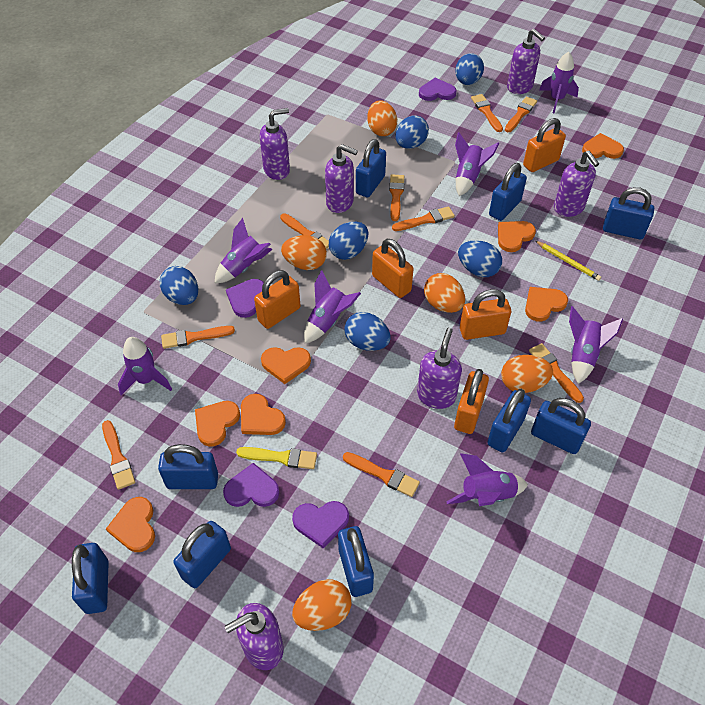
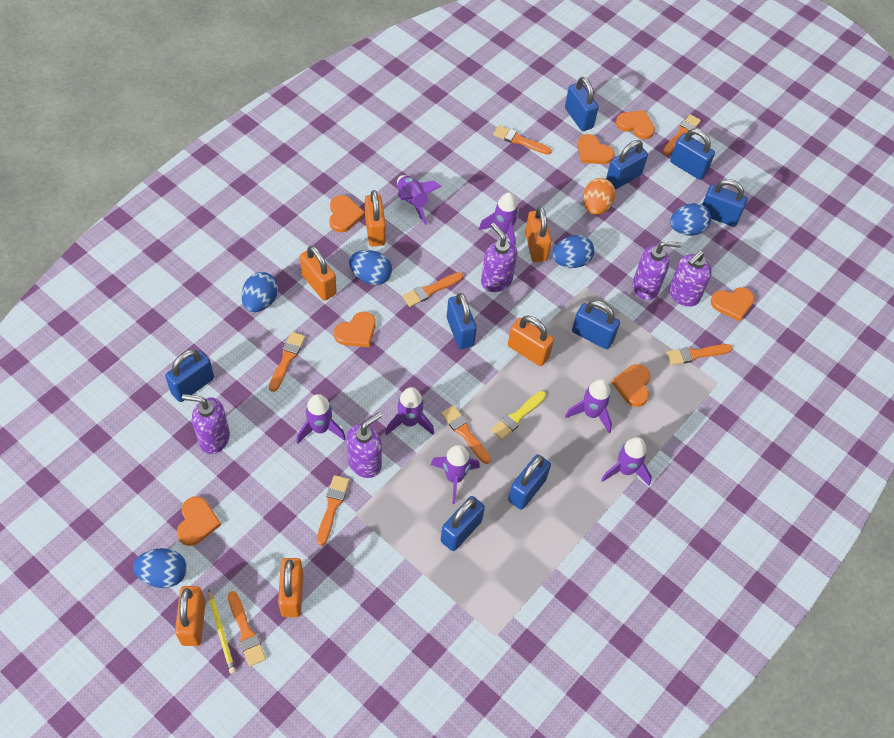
blue egg: [160,266,198,305] [329,222,368,260] [344,312,390,351] [395,116,429,149] [455,53,484,85] [458,240,502,277] = 6 -> [133,548,187,588] [241,272,278,312] [349,250,392,285] [552,235,594,268] [670,203,711,236] = 5
orange brush: [102,420,135,490] [161,326,235,349] [280,213,329,249] [343,452,420,497] [389,175,404,221] [392,206,455,231] [471,94,503,132] [505,97,537,132] [529,343,584,403] = 9 -> [228,591,266,666] [269,332,305,392] [317,475,349,546] [402,272,463,307] [441,405,491,464] [493,125,552,155] [663,114,701,155] [666,344,732,365] = 8
orange egg: [281,235,327,270] [292,579,351,631] [367,101,397,136] [424,273,465,313] [501,355,553,393] = 5 -> [583,178,615,215] = 1
orange padlock: [254,270,300,329] [372,239,414,298] [454,369,489,434] [460,289,511,340] [523,118,566,172] = 5 -> [175,586,206,646] [278,558,304,617] [300,246,337,301] [365,190,386,247] [508,316,554,366] [525,206,552,262] = 6
purple heart: [223,463,279,507] [226,279,264,318] [292,501,349,548] [419,78,456,101] = 4 -> none = 0
purple soap dispenser: [224,603,284,670] [260,108,290,180] [325,144,358,213] [417,328,462,409] [507,29,545,94] [554,151,599,217] = 6 -> [182,394,230,454] [347,412,382,478] [481,223,517,292] [633,241,681,300] [669,250,712,307] = 5

